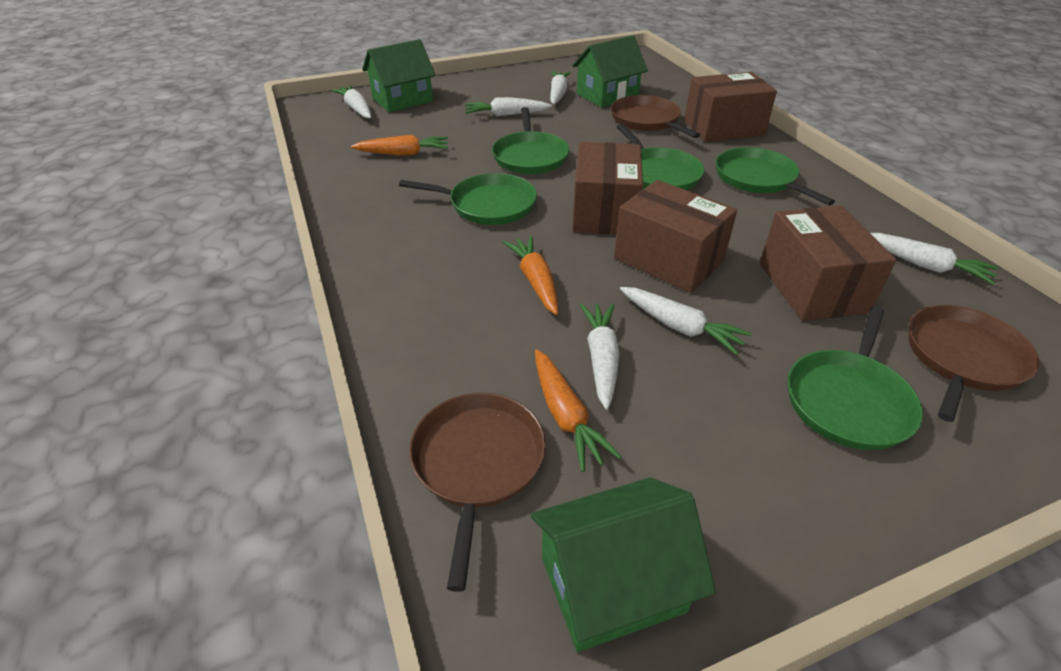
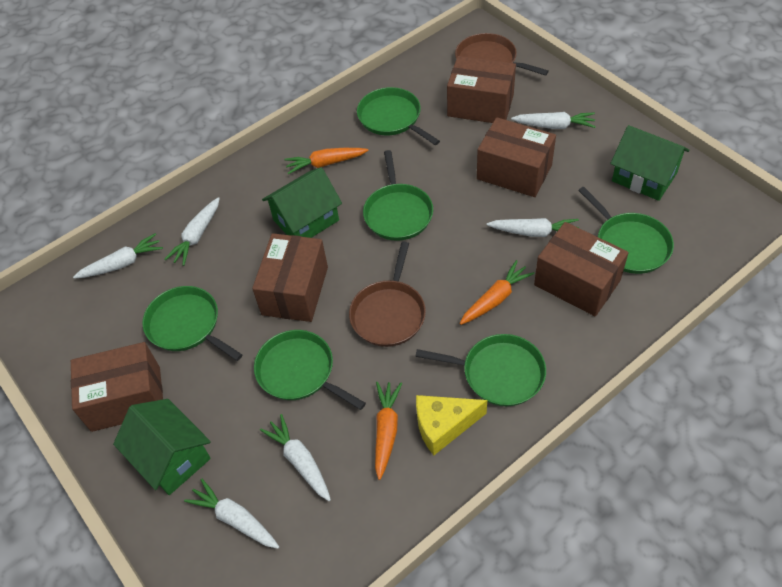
brown box: [572,142,643,234] [614,180,737,293] [684,72,777,142] [760,206,896,321] = 4 -> [71,342,163,432] [252,233,328,322] [447,56,516,123] [477,117,556,197] [534,222,628,316] = 5
brown pan: [409,393,546,592] [611,95,700,138] [908,305,1040,422] = 3 -> [349,242,426,347] [455,33,549,76] = 2
green pan: [399,173,537,225] [492,107,569,174] [617,124,704,190] [716,147,835,205] [788,307,923,450] = 5 -> [142,286,242,361] [254,330,366,410] [357,87,440,145] [363,150,433,241] [415,334,546,406] [578,187,674,274] = 6
yellow cheese: none = 0 -> [416,395,487,455] = 1

